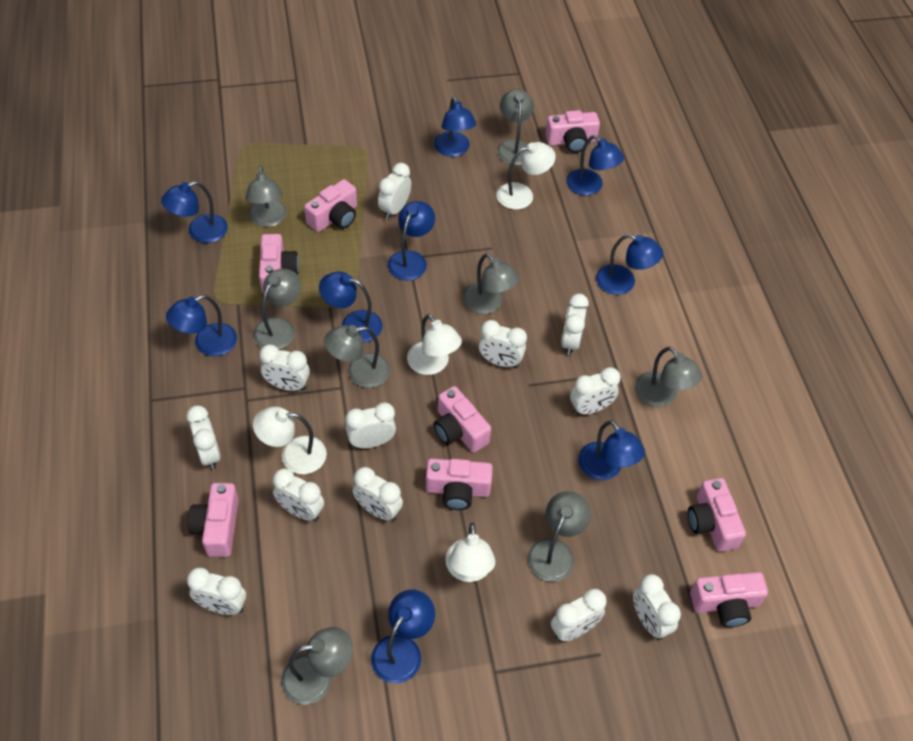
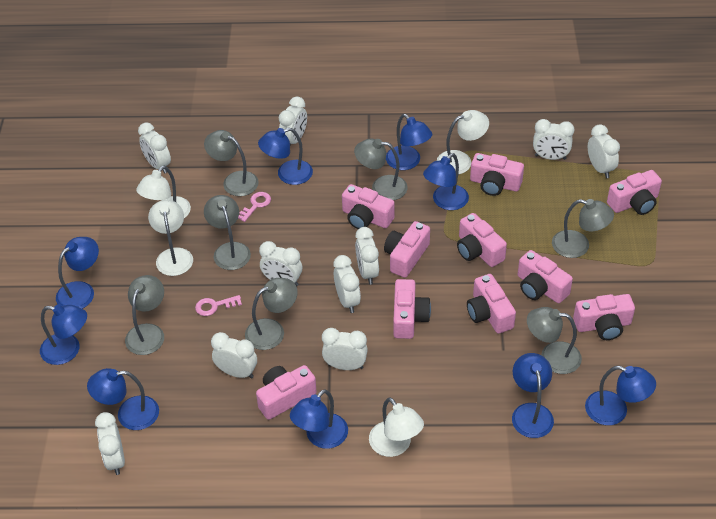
grey lamp: [245,166,287,227] [253,269,301,350] [281,627,353,705] [324,325,390,388] [463,253,519,314] [497,89,534,165] [527,491,591,582] [635,347,702,407] = 8 -> [125,275,164,355] [204,130,259,196] [204,195,251,270] [245,278,298,350] [354,138,408,200] [527,307,582,374] [552,199,614,258] = 7
pink camera: [188,483,239,557] [259,234,299,294] [304,179,357,232] [426,459,493,510] [434,386,491,452] [545,110,600,153] [688,478,746,552] [690,572,768,627] = 8 -> [256,365,317,420] [342,184,395,229] [384,221,430,278] [393,279,431,339] [457,213,507,267] [467,274,516,334] [470,153,524,196] [518,250,573,303] [573,294,635,340] [607,170,662,215] = 10
pink key: none = 0 -> [195,295,242,316] [238,192,271,222] = 2
white clock: [186,405,221,470] [187,567,246,615] [259,345,310,391] [273,468,324,521] [345,403,396,448] [353,467,403,521] [378,163,411,220] [479,320,527,368] [551,589,607,641] [561,293,589,355] [570,367,621,415] [633,574,681,640] = 12 -> [95,412,125,475] [138,122,171,173] [211,332,257,378] [259,241,302,286] [279,96,307,145] [322,328,368,370] [334,255,361,313] [355,227,379,285] [533,119,574,160] [588,124,620,178] = 10

